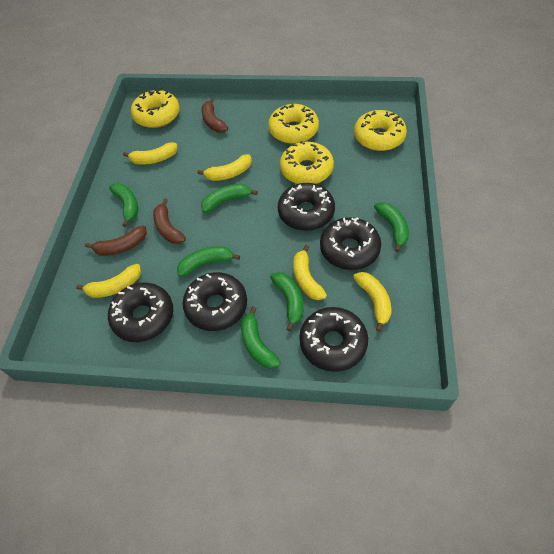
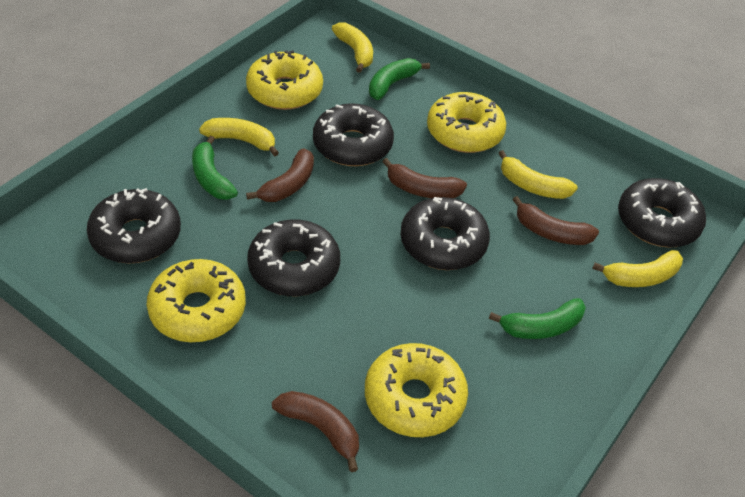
brown banana: [85,226,147,256] [153,198,186,244] [202,98,228,133] = 3 -> [246,148,314,202] [272,391,359,472] [382,158,467,198] [512,196,599,245] = 4
green banana: [109,183,138,227] [177,246,240,277] [201,184,258,213] [241,306,281,369] [270,272,303,331] [374,202,409,252] = 6 -> [192,136,238,200] [369,58,430,100] [489,298,586,339] = 3
yellow banana: [76,264,141,298] [123,143,177,164] [198,154,252,181] [293,245,327,300] [353,272,391,332] = 5 -> [199,118,279,157] [332,22,373,73] [498,150,578,199] [592,250,683,287] = 4

